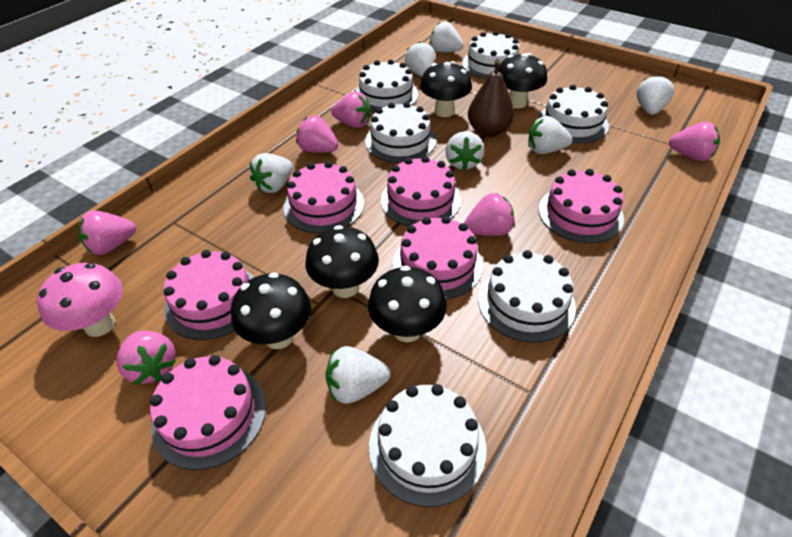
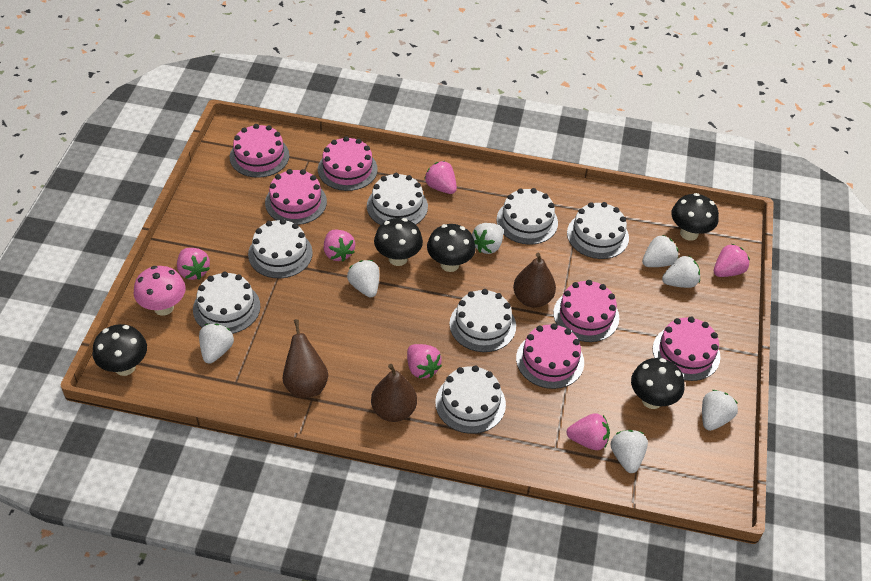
brown pear: [468,59,514,137] = 1 -> [283,319,328,398] [371,364,417,422] [513,253,556,308] = 3
white cake: [355,59,418,112] [365,102,436,163] [369,384,487,507] [462,31,520,79] [478,250,576,343] [538,85,609,143] = 6 -> [193,272,260,334] [248,219,313,278] [367,173,428,225] [435,365,506,434] [449,289,516,352] [497,188,558,245] [567,202,629,259] = 7

